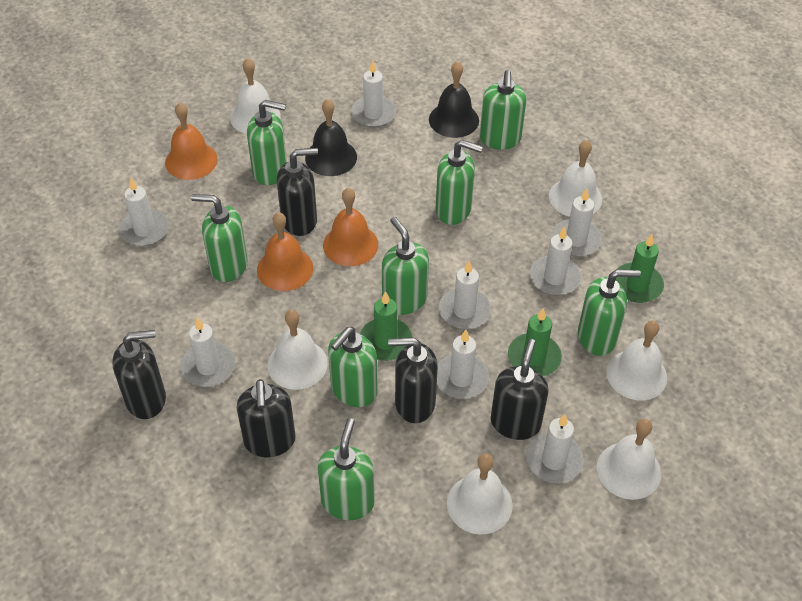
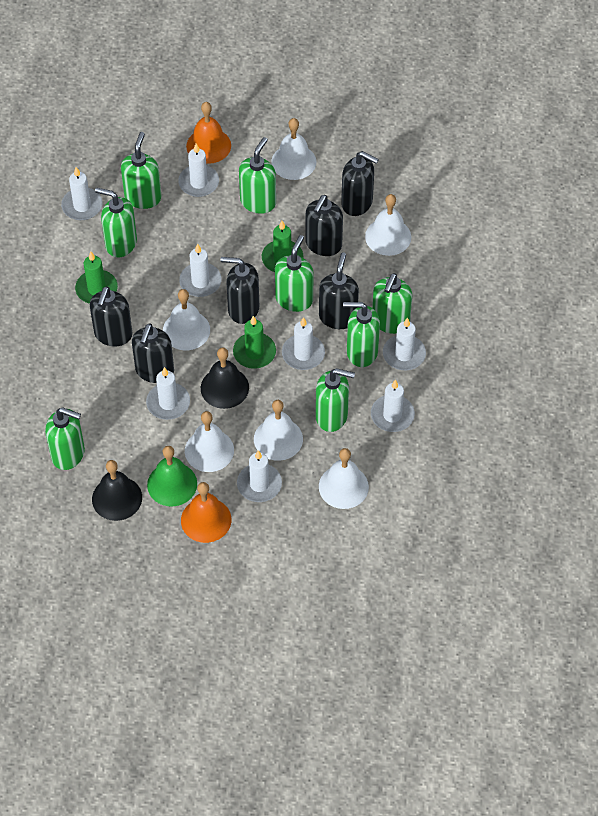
black soap dispenser: [112,330,166,419] [237,379,296,457] [277,148,318,236] [388,337,438,423] [491,339,548,440] = 5 -> [90,286,133,346] [132,324,174,383] [220,257,259,324] [305,195,343,256] [319,252,359,329] [341,151,379,216] = 6
green bell: none = 0 -> [147,446,197,507] = 1
orange bell: [165,102,218,180] [257,212,313,291] [323,188,378,266] = 3 -> [181,482,231,543] [186,102,231,164] = 2

